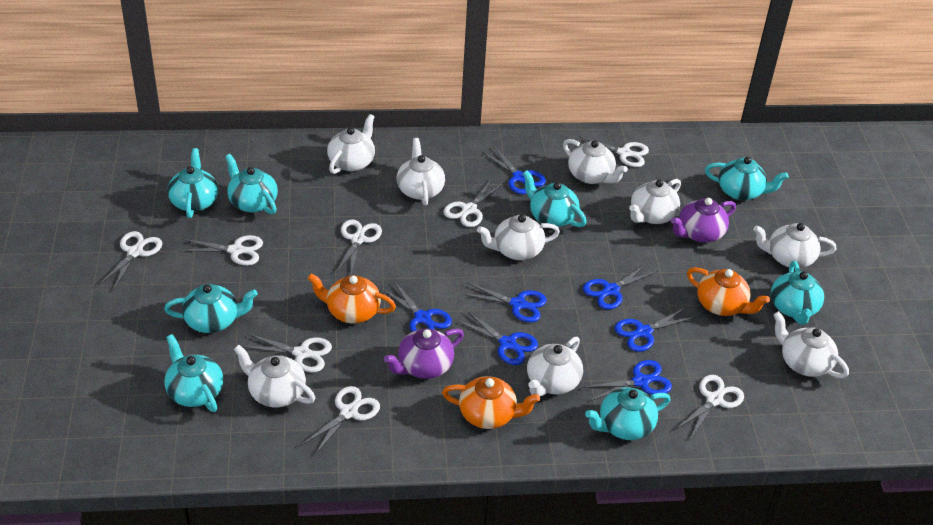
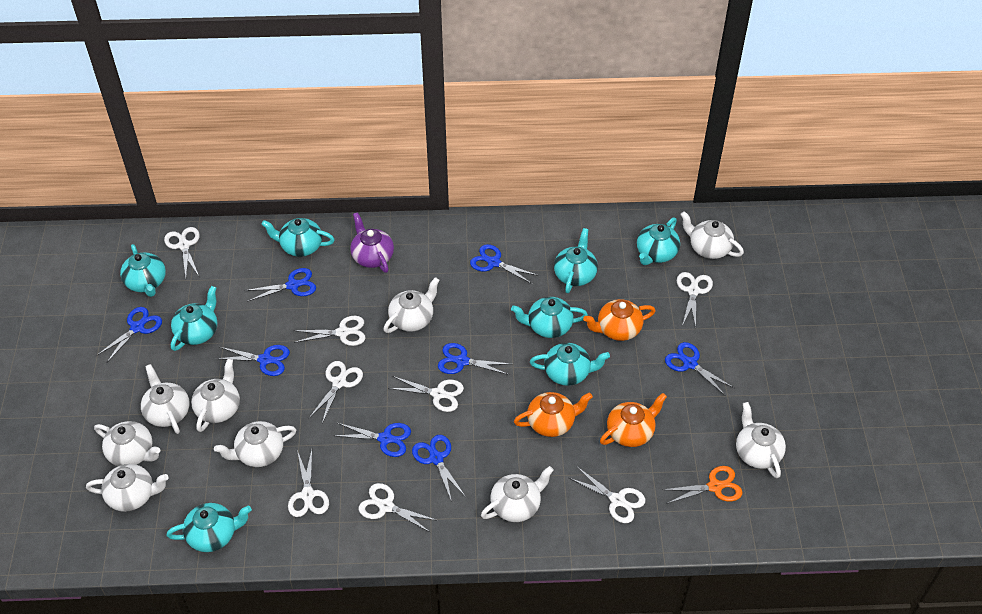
blue scissors: [381,281,452,332] [456,310,538,365] [462,283,547,322] [483,147,546,194] [583,263,658,310] [583,360,672,401] [614,307,696,352] = 7 -> [96,307,162,362] [215,345,290,376] [245,268,316,302] [333,423,411,457] [412,435,466,502] [438,343,511,375] [470,244,539,284] [665,342,734,396] = 8
orange scissors: none = 0 -> [662,466,742,503] = 1
purple teapot: [384,328,464,379] [671,198,736,242] = 2 -> [350,212,394,273] = 1

